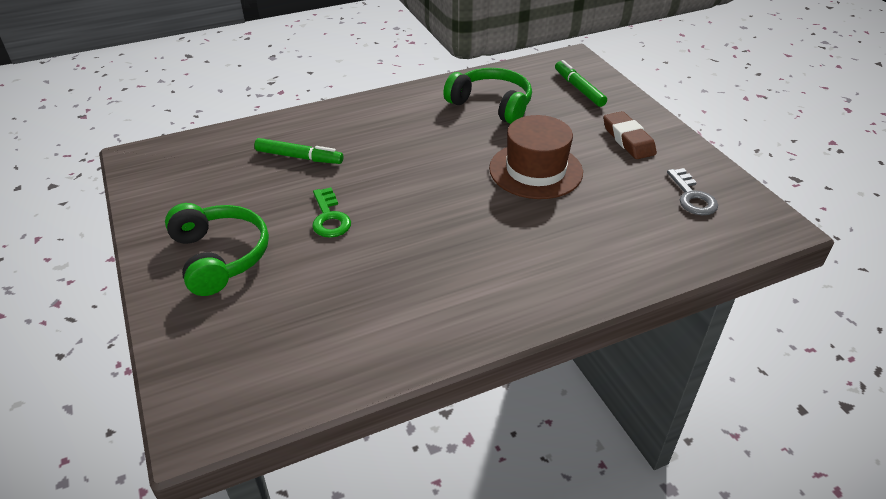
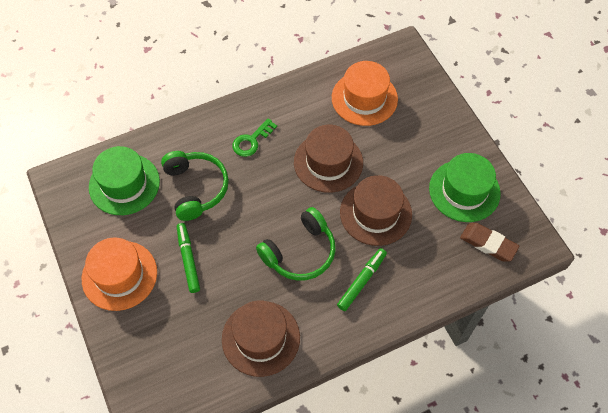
brown hat: [489,115,583,199] = 1 -> [222,300,300,377] [294,125,363,193] [340,175,412,246] = 3
green hat: none = 0 -> [89,146,160,215] [429,153,501,222] = 2
grey key: [667,168,718,215] = 1 -> none = 0
orange hat: none = 0 -> [82,237,157,311] [332,61,398,126] = 2

